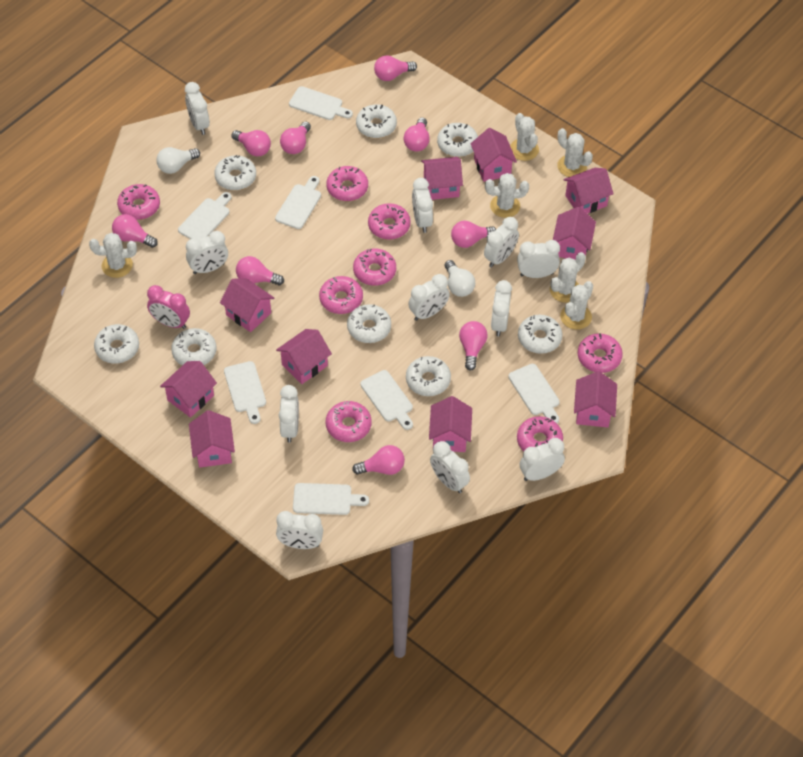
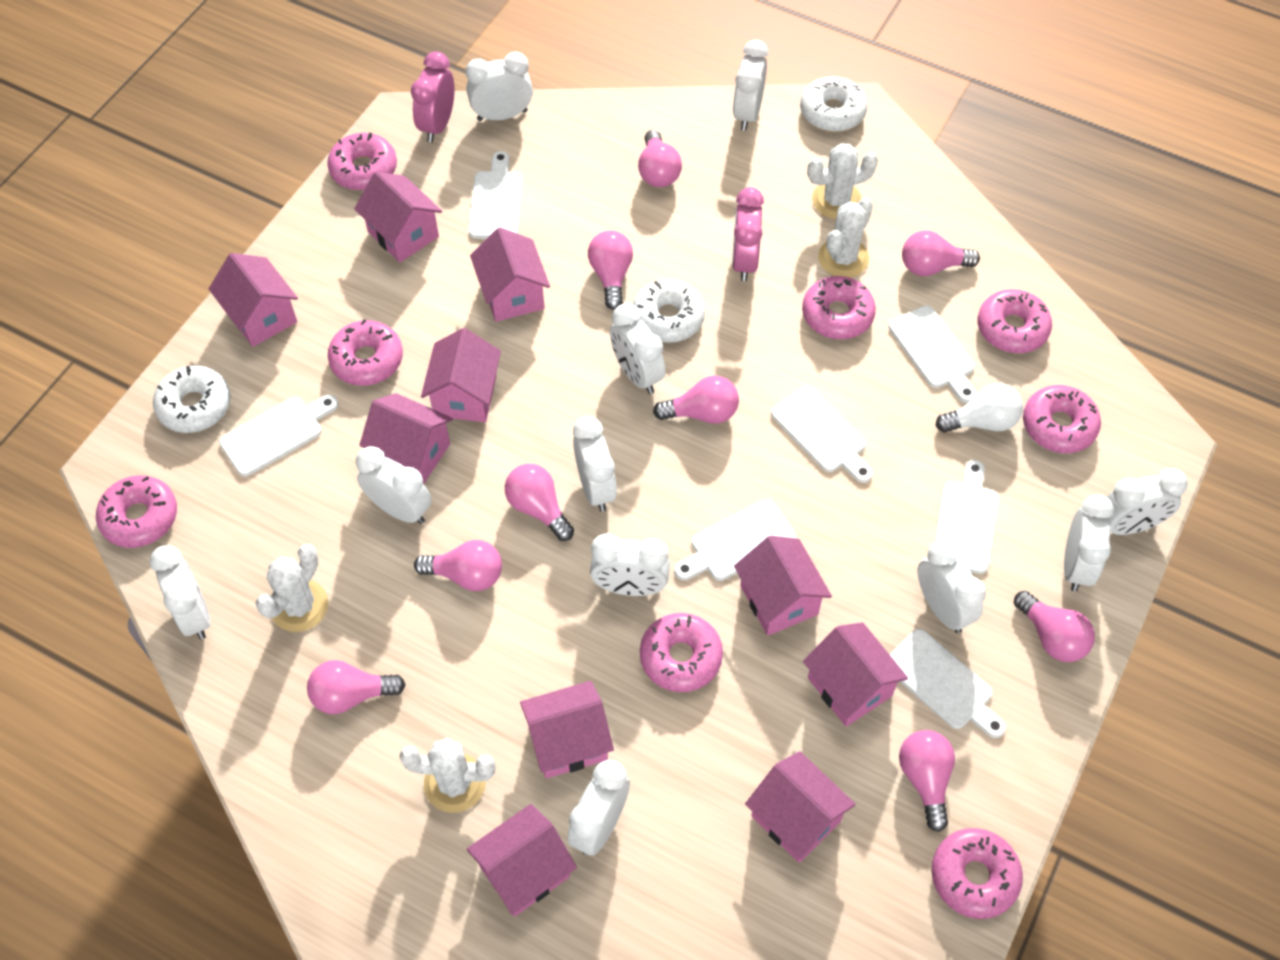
pink clock: [147,285,190,329] = 1 -> [411,51,454,142] [732,187,764,281] = 2
white cactus: [89,233,137,278] [485,173,529,218] [510,113,539,161] [550,252,586,303] [557,128,593,177] [560,281,593,330] = 6 -> [255,544,328,632] [399,738,496,813] [807,143,878,219] [818,198,873,278] = 4
white donut: [94,324,139,364] [171,328,216,365] [214,155,256,190] [347,304,391,343] [356,104,397,138] [406,356,451,396] [437,123,478,157] [518,315,563,354] = 8 -> [153,366,230,433] [633,279,705,343] [800,76,868,132] = 3
white light bulb: [156,147,200,174] [444,260,475,297] = 2 -> [936,383,1023,433] = 1

